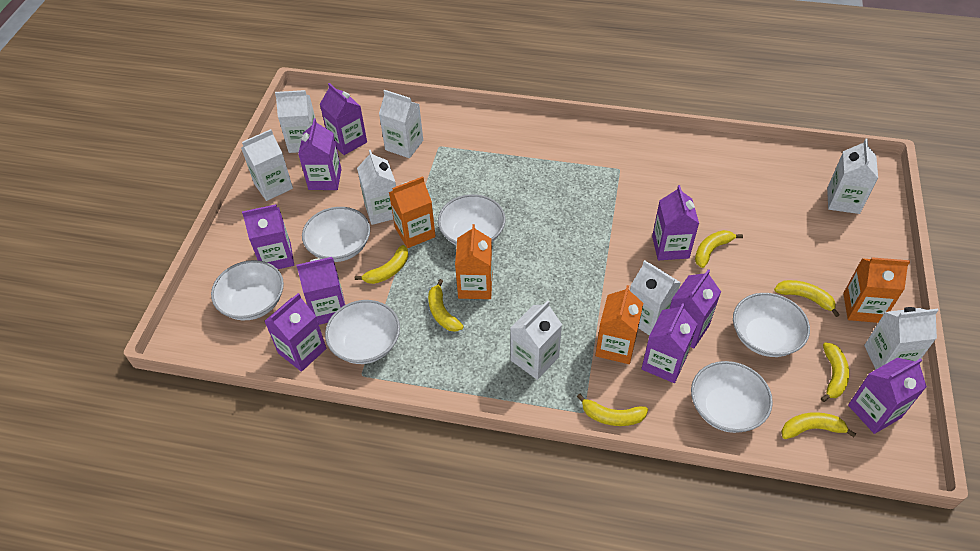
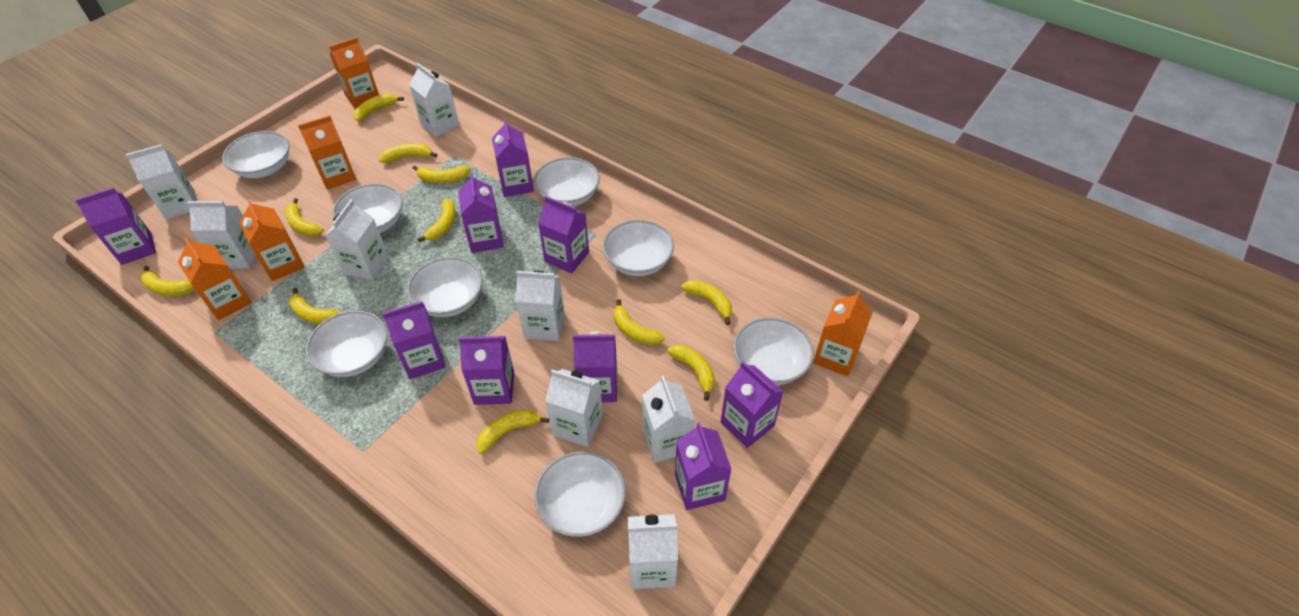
orange carton: [389,176,436,248] [455,224,493,299] [595,285,643,364] [843,257,910,323] = 4 -> [178,237,252,320] [240,199,305,281] [298,115,356,190] [329,37,379,108] [813,291,872,376] = 5
white bowl: [211,260,284,320] [302,207,370,262] [325,300,400,364] [438,194,506,246] [691,361,773,433] [733,293,810,357] = 6 -> [222,131,290,178] [306,310,387,377] [333,183,403,233] [407,257,483,317] [534,157,600,207] [534,451,626,537] [603,220,674,276] [734,318,814,385] = 8
yellow banana: [355,245,408,284] [428,279,464,332] [577,394,648,426] [695,230,743,268] [774,280,840,317] [781,412,856,439] [821,342,849,402] = 7 -> [141,266,195,296] [285,198,324,237] [289,288,342,324] [354,94,404,121] [379,144,438,163] [413,165,470,183] [417,199,456,243] [476,409,549,454] [613,299,665,345] [667,345,715,401] [681,280,732,325] = 11

